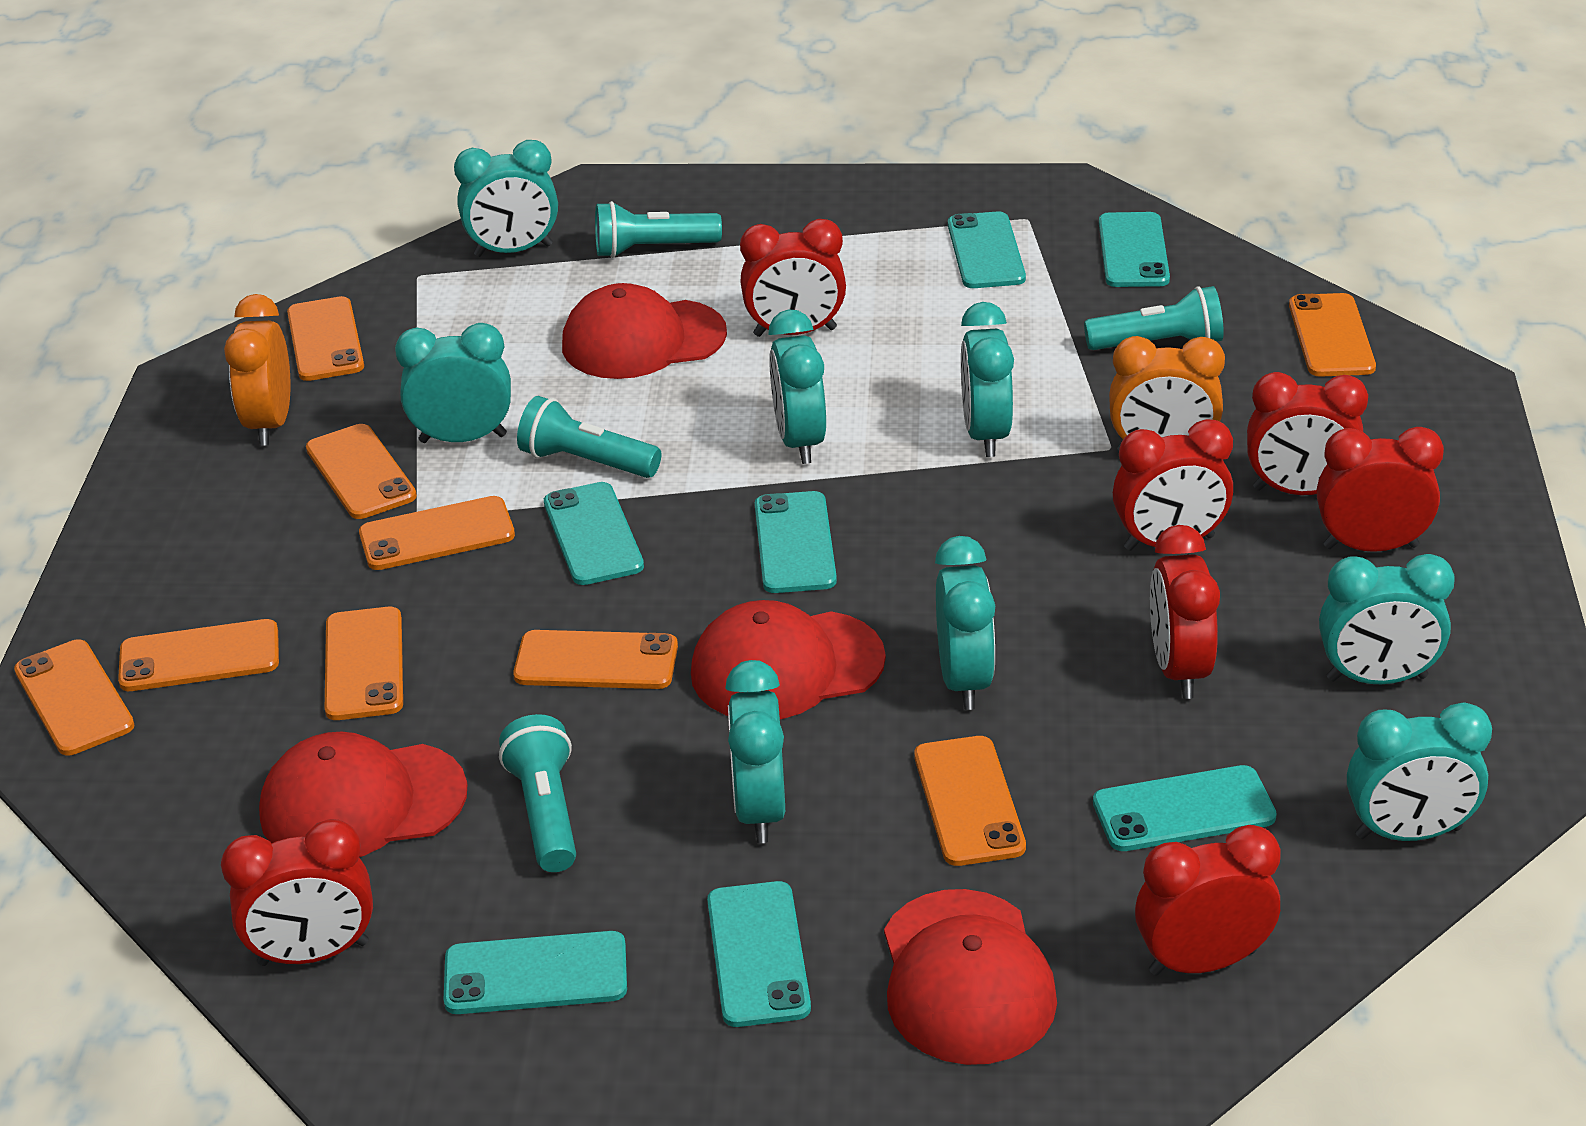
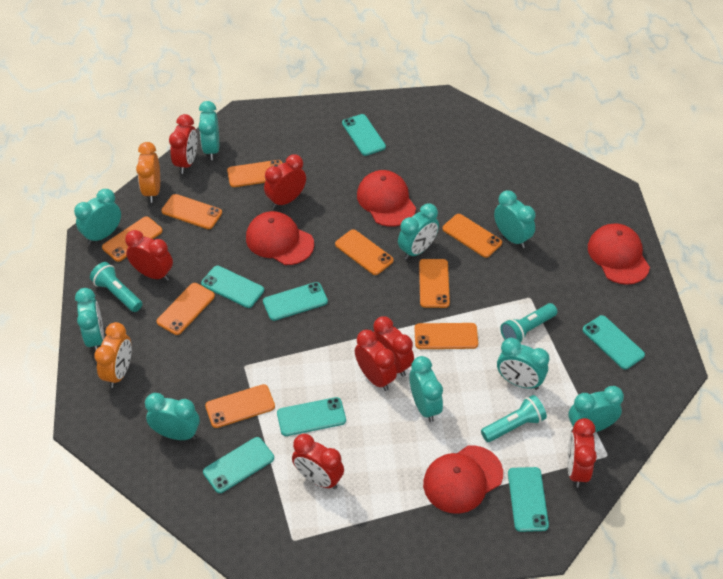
turquoise clock: [395,323,511,443] [454,140,558,257] [725,660,785,843] [768,309,826,464] [935,536,995,710] [961,302,1014,457] [1319,554,1455,684] [1347,702,1492,841] = 8 -> [74,189,121,244] [75,288,104,351] [145,393,200,440] [199,101,219,160] [398,204,439,260] [410,356,443,422] [494,190,536,248] [497,338,549,390] [568,386,624,432] = 9
turquoise flashlight: [499,714,576,872] [517,396,661,478] [595,201,722,258] [1084,286,1224,350] = 4 -> [90,262,142,312] [481,395,547,442] [500,303,557,343] = 3

